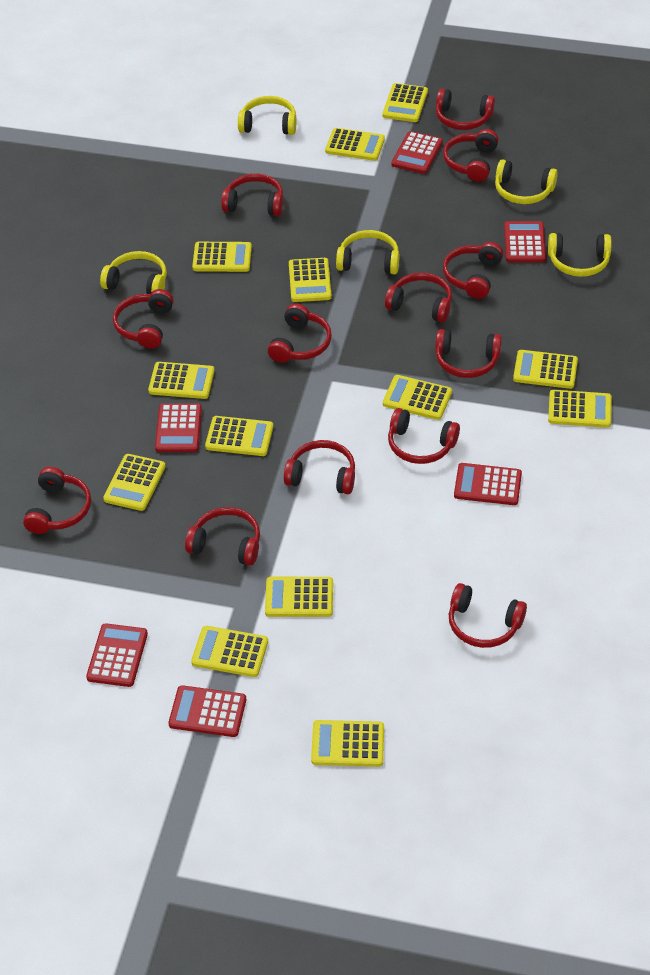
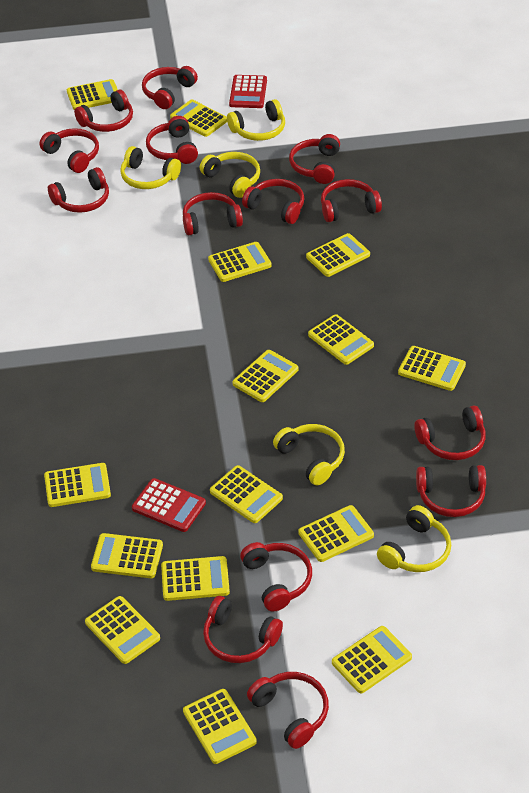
red calculator: [86,623,148,687] [155,403,202,452] [169,685,246,737] [391,131,443,174] [454,463,522,505] [504,221,546,263] = 6 -> [132,478,206,532] [229,75,267,108] = 2
red headphones: [23,467,91,534] [113,289,174,349] [185,507,260,565] [221,174,283,216] [268,303,332,363] [284,440,355,494] [385,273,452,322] [388,408,460,464] [435,329,502,378] [436,89,495,130] [443,129,499,182] [443,242,503,299] [449,583,527,648] = 13 -> [40,128,99,173] [48,167,109,213] [74,90,133,132] [142,66,198,109] [146,116,198,164] [183,192,243,235] [203,596,283,663] [240,542,312,611] [242,179,305,224] [247,672,329,749] [289,134,340,184] [321,179,382,222] [414,405,486,460] [416,465,486,517] = 14
yellow calculator: [103,454,166,511] [148,362,214,399] [191,626,268,677] [192,242,252,272] [205,416,273,456] [265,577,333,617] [289,258,332,302] [311,720,384,767] [325,128,385,161] [382,83,428,122] [383,375,452,420] [513,350,578,389] [548,390,612,428] = 13 -> [44,463,111,507] [67,79,118,110] [85,596,160,664] [91,533,163,578] [161,556,230,601] [170,99,227,137] [183,689,257,764] [208,242,272,282] [210,465,283,523] [233,350,299,402] [299,505,374,562] [306,233,370,277] [308,314,374,365] [332,626,412,693] [398,346,466,391] = 15

